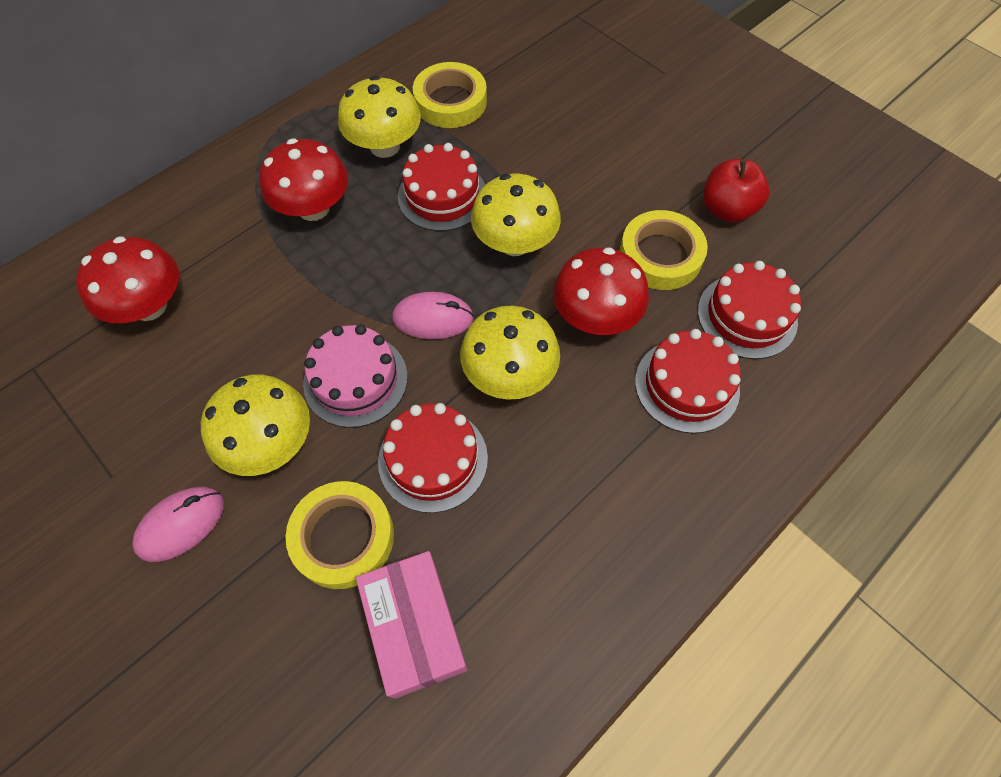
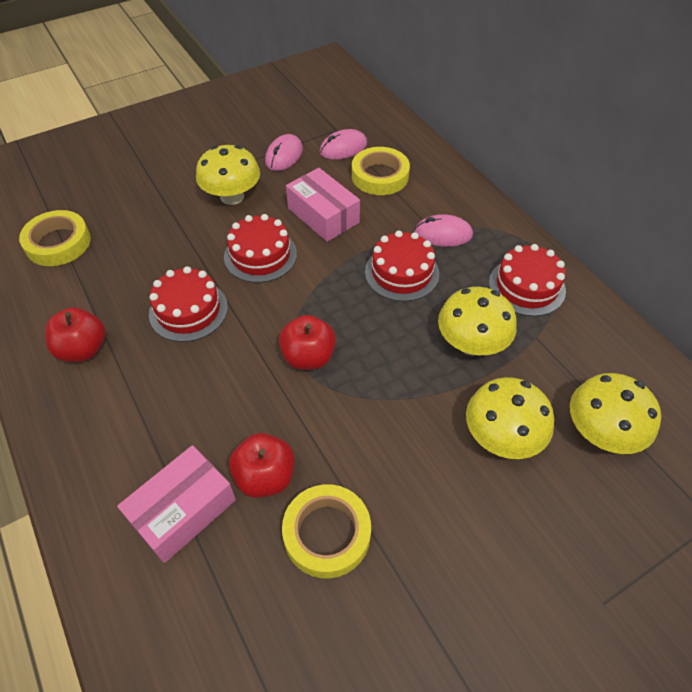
pink box: [356,551,468,699] = 1 -> [117,445,236,563] [286,168,360,242] = 2
pink cake: [303,324,407,428] = 1 -> none = 0
pink mouse: [132,487,224,562] [392,292,474,339] = 2 -> [265,134,303,171] [320,129,367,160] [414,214,473,247] = 3
red apple: [703,159,769,222] = 1 -> [45,307,106,362] [229,433,294,498] [279,315,336,370] = 3
red mushroom: [76,236,179,323] [259,139,348,221] [553,247,649,335] = 3 -> none = 0

